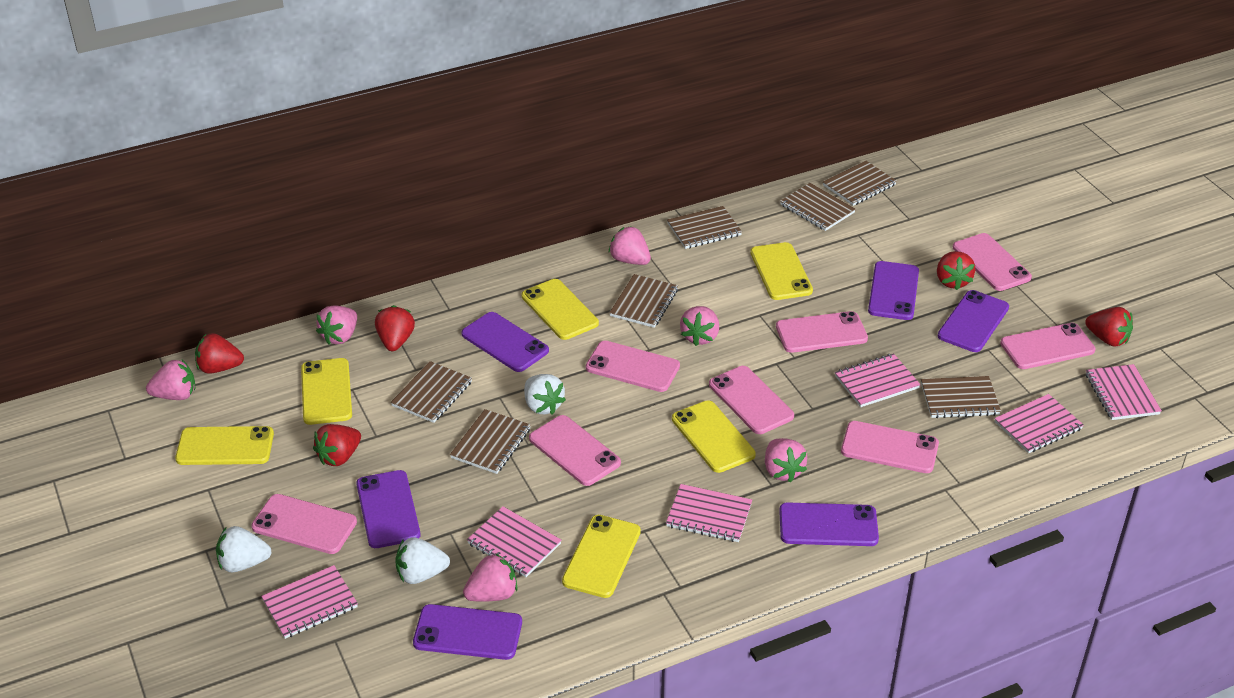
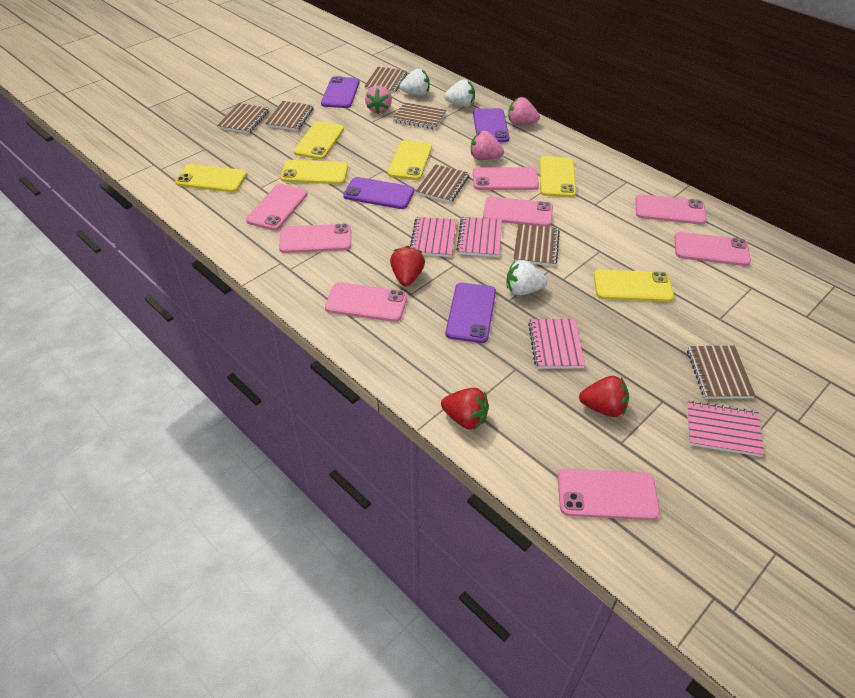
pink notebook: [261,565,358,639] [467,506,561,577] [666,484,752,542] [835,353,921,407] [994,394,1084,453] [1086,364,1162,420] = 6 -> [410,217,456,257] [456,217,502,257] [528,319,585,369] [687,401,764,457] = 4
pink strawberry: [146,360,195,400] [316,305,357,344] [463,553,518,602] [609,226,651,265] [680,306,719,346] [765,438,807,482] = 6 -> [365,86,392,114] [471,131,504,160] [508,97,540,125] = 3
purple phone: [356,470,420,548] [413,604,522,660] [462,312,549,372] [779,502,879,546] [868,261,919,320] [938,290,1009,352] = 6 -> [321,76,360,108] [343,177,414,209] [446,283,496,343] [473,108,510,142] = 4
red strawberry: [195,333,244,374] [313,424,361,466] [375,305,415,351] [937,251,975,290] [1085,307,1133,347] = 5 -> [390,246,425,286] [441,388,489,429] [579,376,629,417] = 3

